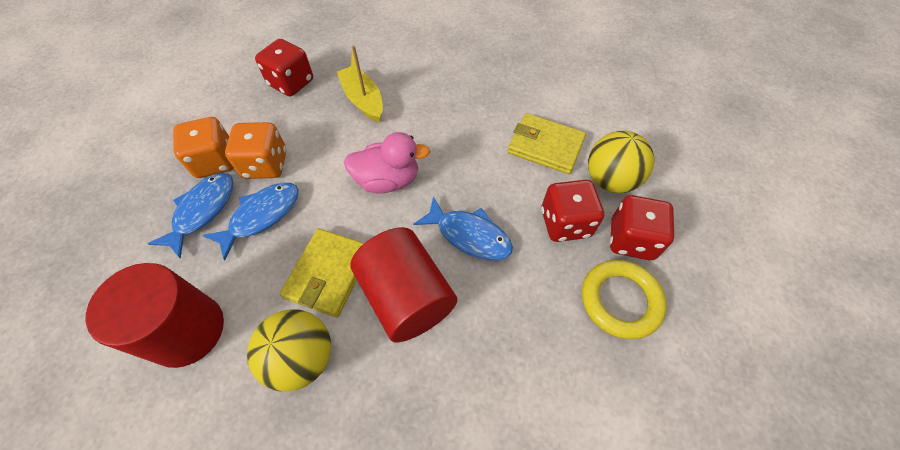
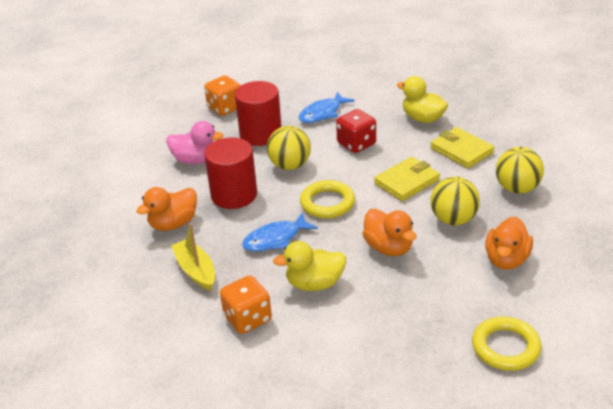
blue fish: [148,173,233,259] [202,183,299,260] [413,196,513,260] = 3 -> [242,212,318,252] [299,92,355,123] = 2
orange duck: none = 0 -> [136,187,197,231] [363,209,416,256] [485,217,533,270] = 3
red dice: [255,39,313,96] [541,180,604,242] [610,195,674,260] = 3 -> [336,109,376,153] = 1
yellow ball: [247,309,331,392] [588,131,655,193] = 2 -> [267,126,311,170] [430,177,480,225] [496,147,544,194] = 3
yellow duck: none = 0 -> [273,241,346,291] [397,76,448,123] = 2
yellow ring: [582,260,667,339] = 1 -> [300,180,355,218] [472,316,542,371] = 2

